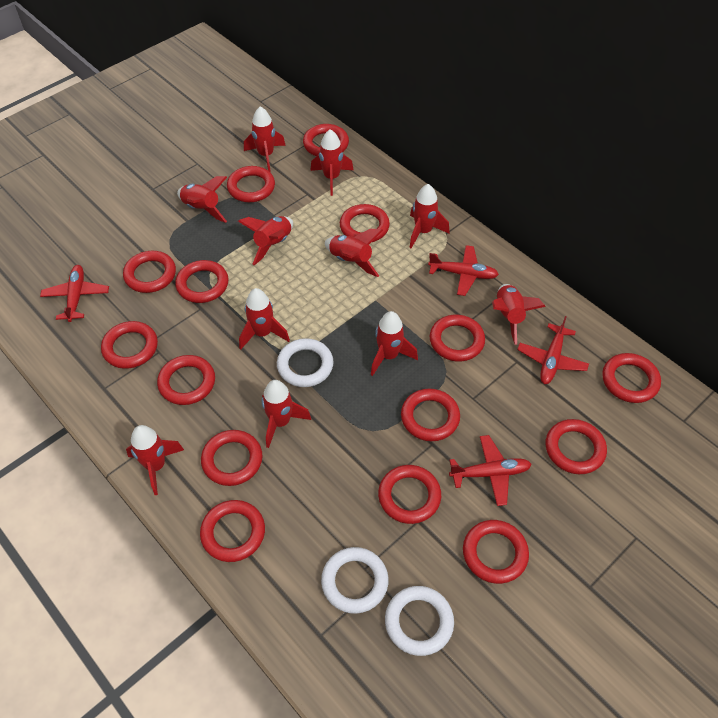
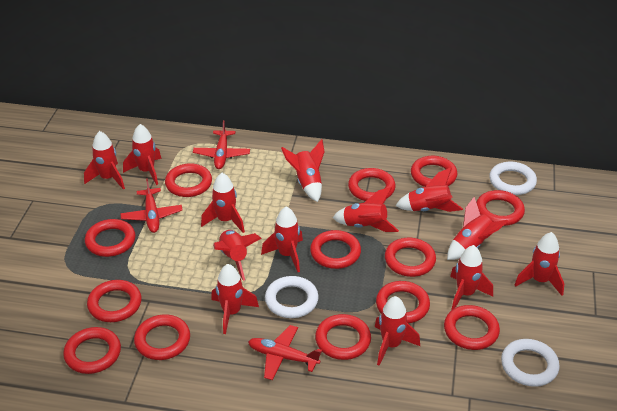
red plane: [40,265,109,322] [428,245,499,296] [449,435,532,506] [517,316,589,384] = 4 -> [120,178,183,233] [193,120,250,169] [248,325,322,380] = 3
red ring: [101,321,158,369] [123,251,176,293] [157,355,215,405] [175,260,229,303] [200,500,265,562] [201,430,262,486] [227,166,275,202] [303,124,349,156] [340,204,390,242] [378,465,441,524] [401,388,460,441] [430,315,485,361] [463,520,529,584] [546,419,607,474] [602,353,661,403] = 15 -> [63,327,121,374] [85,219,136,257] [87,280,141,322] [134,315,190,360] [165,163,212,197] [310,230,361,269] [315,314,371,360] [348,168,396,201] [376,281,430,323] [385,238,436,277] [411,156,458,187] [444,305,500,350] [476,190,525,226] = 13
red rocket: [126,425,184,495] [177,176,227,223] [238,216,293,265] [239,288,290,350] [244,106,286,172] [262,380,311,448] [310,129,353,196] [325,229,383,277] [371,311,418,376] [409,184,450,249] [492,284,546,345] = 11 -> [84,131,125,190] [123,124,161,185] [201,173,245,233] [211,264,259,334] [213,230,262,281] [261,207,303,272] [281,139,325,202] [333,187,399,232] [375,296,420,366] [395,168,463,212] [447,197,509,260] [450,245,493,310] [515,232,564,296] = 13

